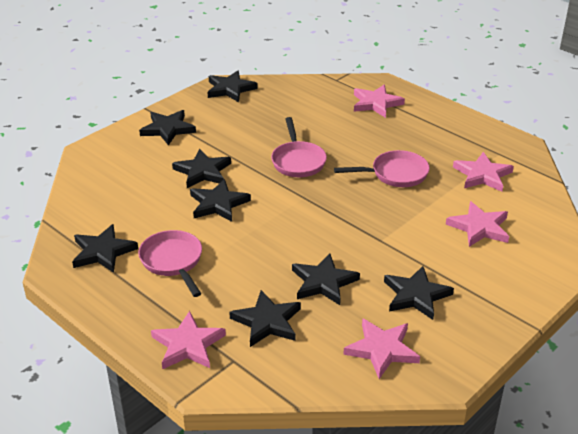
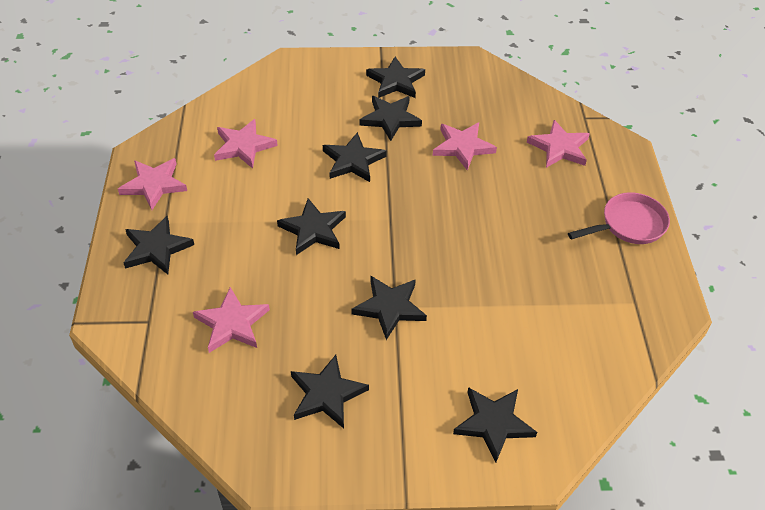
pink pan: [138,230,202,297] [271,117,327,177] [334,150,430,187] = 3 -> [568,192,670,244] = 1

